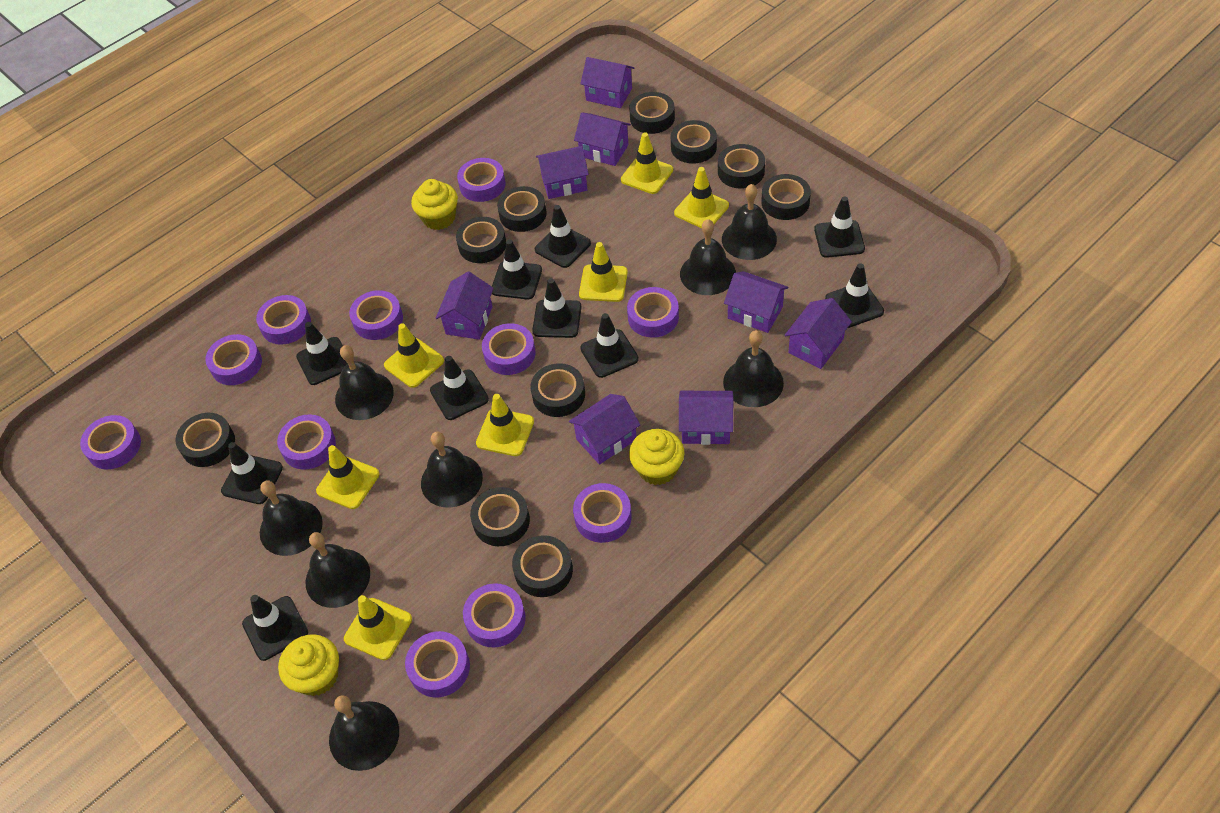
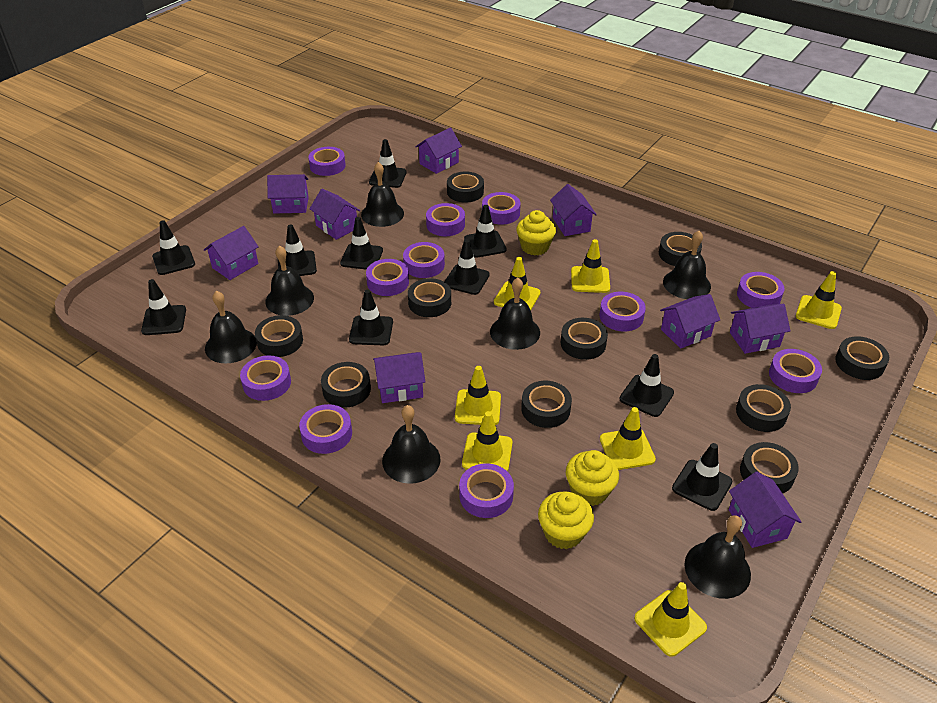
black bell: [260,481,323,556] [305,532,370,608] [329,695,399,771] [335,345,394,420] [421,432,483,508] [680,219,736,295] [722,184,777,260] [723,330,784,407] = 8 -> [205,291,257,363] [265,246,314,316] [361,162,404,227] [382,405,441,484] [490,278,540,350] [663,231,711,299] [684,515,751,599] = 7
purple house: [436,271,494,340] [536,146,589,199] [569,394,640,465] [574,112,631,166] [580,57,634,108] [679,391,733,445] [724,271,788,333] [785,298,852,369] = 8 -> [204,226,259,280] [267,174,309,213] [309,189,360,240] [373,352,426,403] [415,128,462,174] [550,184,597,236] [660,294,720,349] [729,472,801,548] [730,304,790,354] = 9

